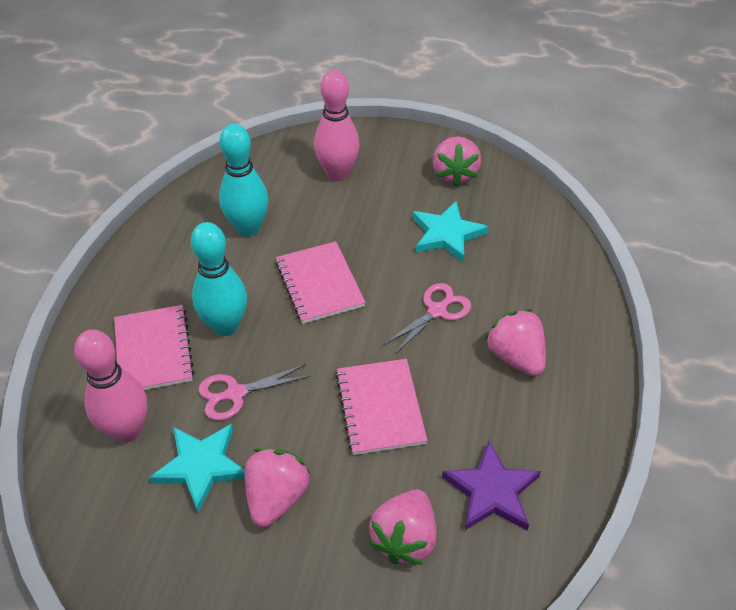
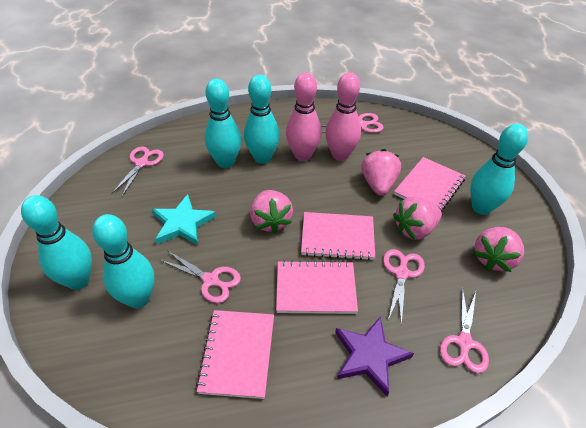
pink notebook: [114,305,194,390] [276,241,366,324] [336,359,428,455] = 3 -> [196,310,274,399] [276,260,358,314] [301,212,375,261] [394,157,465,212] = 4
pink scissors: [198,364,311,420] [383,283,471,355] = 2 -> [111,147,164,196] [160,251,241,303] [321,113,384,133] [383,249,425,325] [440,287,489,373] = 5
turquoise bowling pin: [191,222,247,336] [219,124,269,237] = 2 -> [21,195,92,290] [92,214,155,308] [205,79,242,168] [244,75,280,164] [470,124,528,215] = 5
turquoise star: [149,424,245,513] [413,201,488,262] = 2 -> [152,194,216,246] = 1

